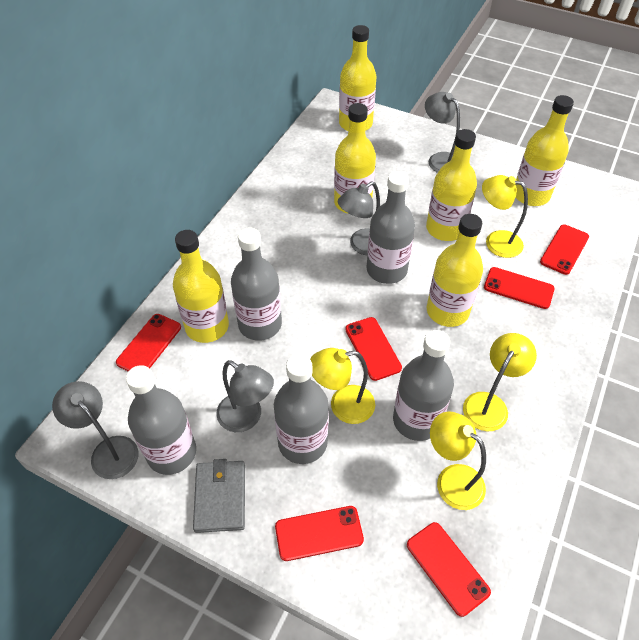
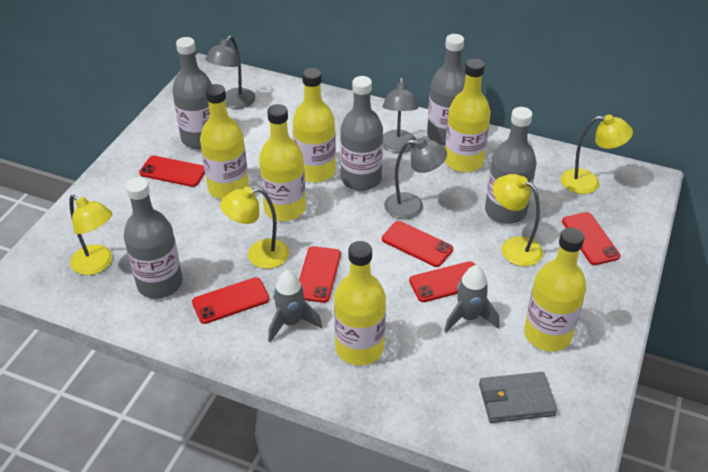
grey lamp: [52,381,138,479] [216,360,274,432] [338,181,380,256] [425,92,460,173] = 4 -> [205,36,256,109] [383,78,418,153] [384,138,447,219] = 3
grey rocket: none = 0 -> [268,270,322,342] [444,265,499,333] = 2

